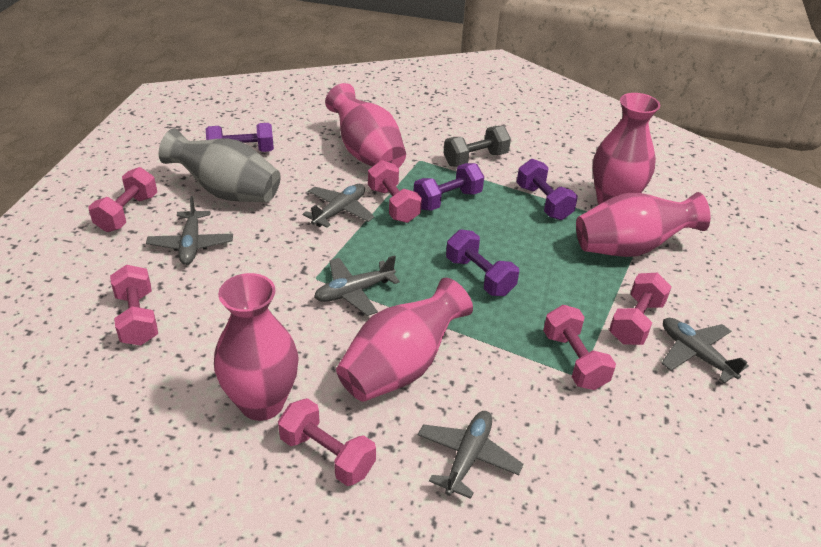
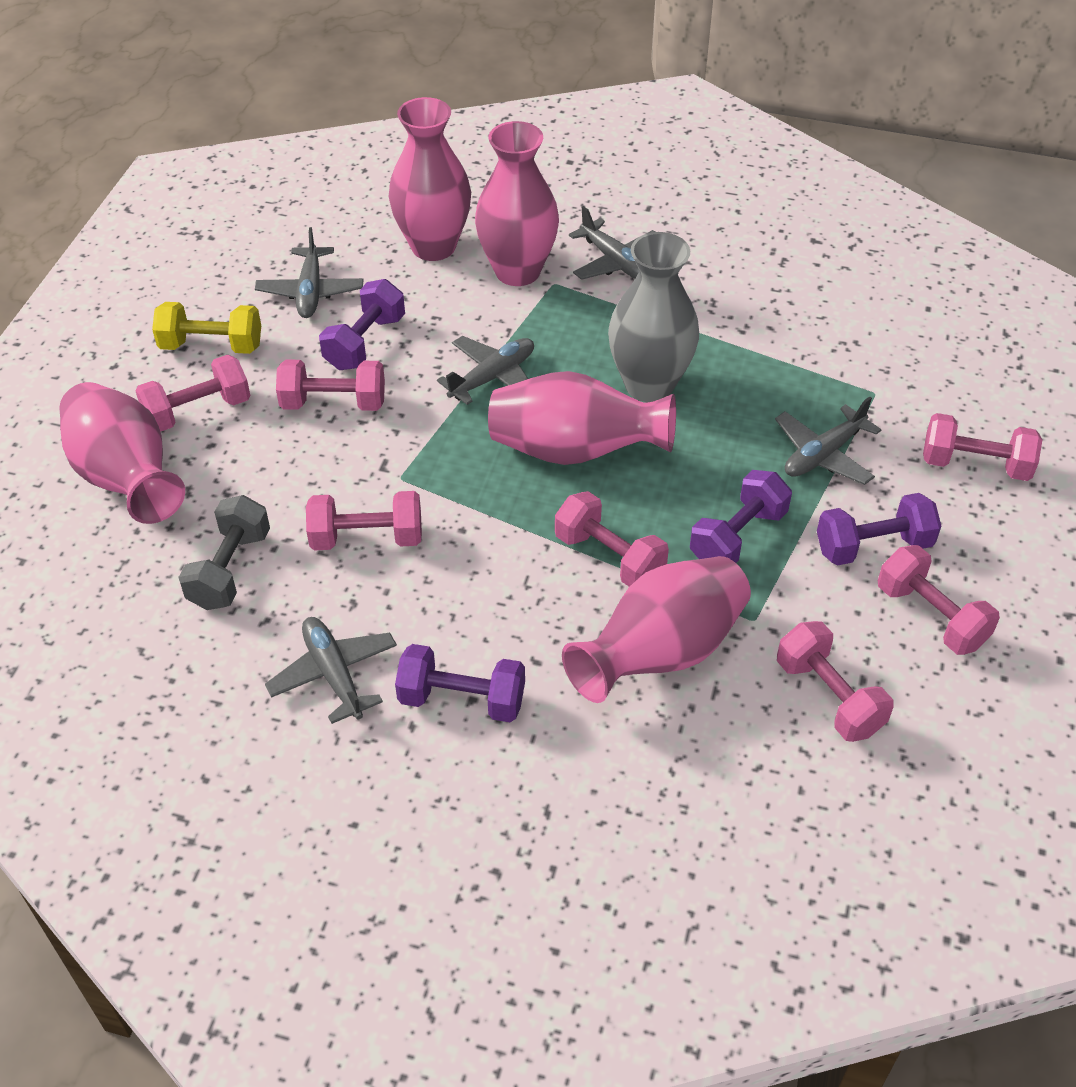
pink dumbbell: [88,167,157,232] [110,265,158,346] [278,398,376,486] [368,160,422,223] [543,305,616,390] [609,273,672,345] = 6 -> [135,355,250,432] [276,360,385,411] [306,491,422,551] [555,491,669,587] [777,621,894,742] [878,545,1000,655] [923,413,1042,481] = 7
yellow dumbbell: none = 0 -> [152,302,261,354] = 1

